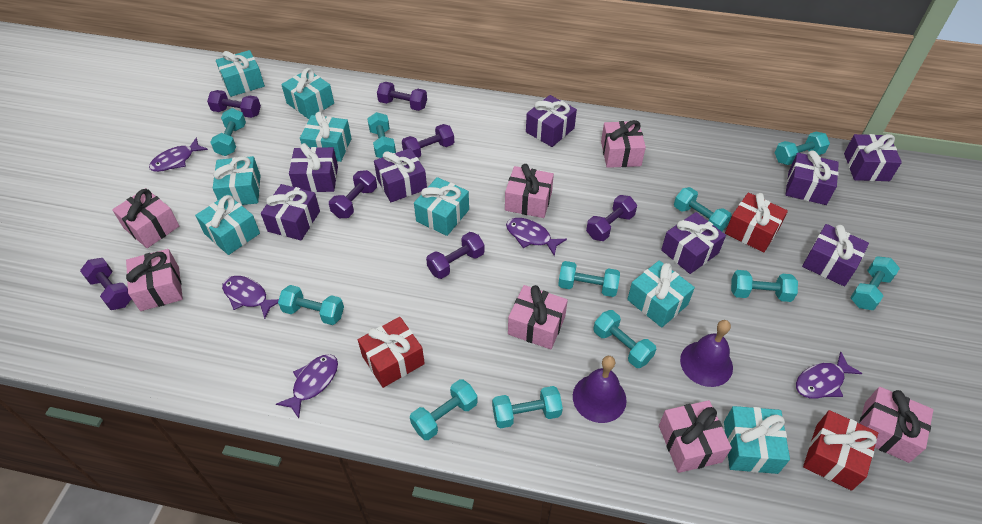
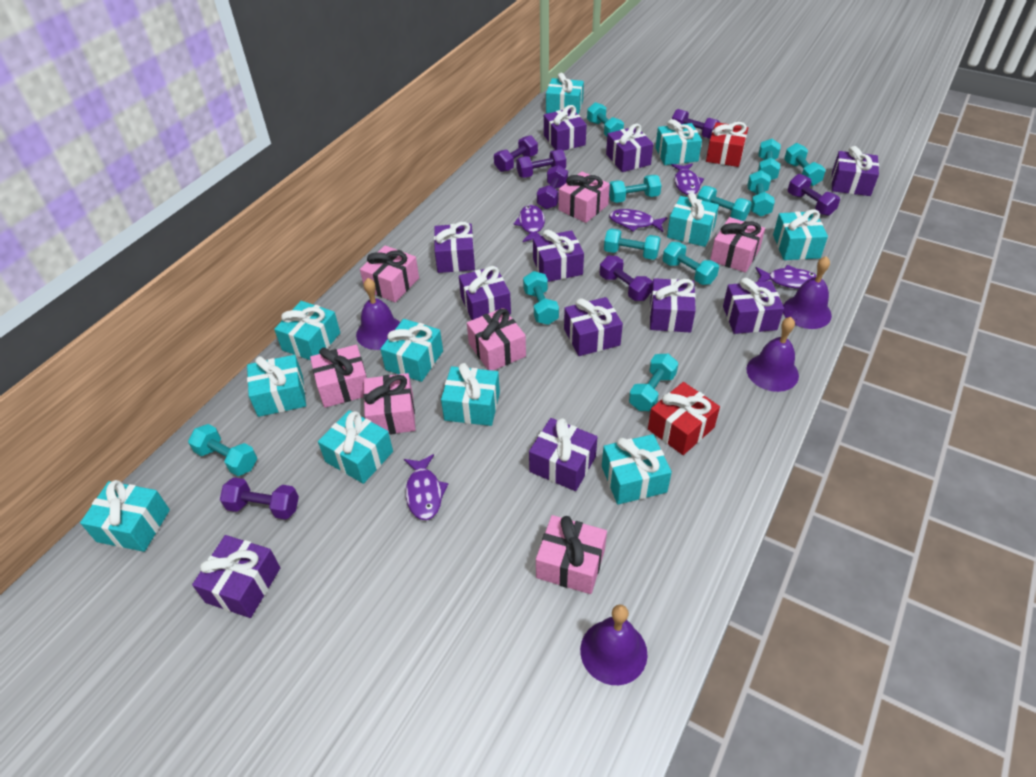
purple bell: [573,356,627,423] [680,320,733,387] = 2 -> [356,278,400,350] [580,604,648,685] [746,317,799,392] [783,256,832,329] = 4
purple gift: [261,184,320,240] [289,143,338,192] [374,148,427,202] [526,95,577,147] [661,212,726,274] [785,150,839,205] [802,224,869,286] [844,134,902,181] = 8 -> [192,535,280,618] [434,222,475,273] [459,266,511,320] [529,418,598,491] [533,230,584,282] [544,105,587,151] [564,297,623,356] [606,124,653,172] [650,278,696,332] [723,278,784,334] [831,146,879,196] = 11
red gift: [358,317,425,388] [725,193,788,253] [803,410,878,491] = 3 -> [648,382,720,455] [706,122,748,167] = 2
turquoise gift: [195,194,260,255] [213,156,261,205] [216,50,265,97] [281,68,334,119] [300,111,352,162] [414,177,469,236] [627,260,695,328] [724,406,790,474] = 8 -> [80,480,170,552] [247,355,306,417] [274,301,340,360] [318,410,393,484] [380,319,443,382] [441,363,500,426] [546,73,584,114] [602,434,672,505] [655,119,702,165] [667,192,719,247] [773,209,828,260] = 11

